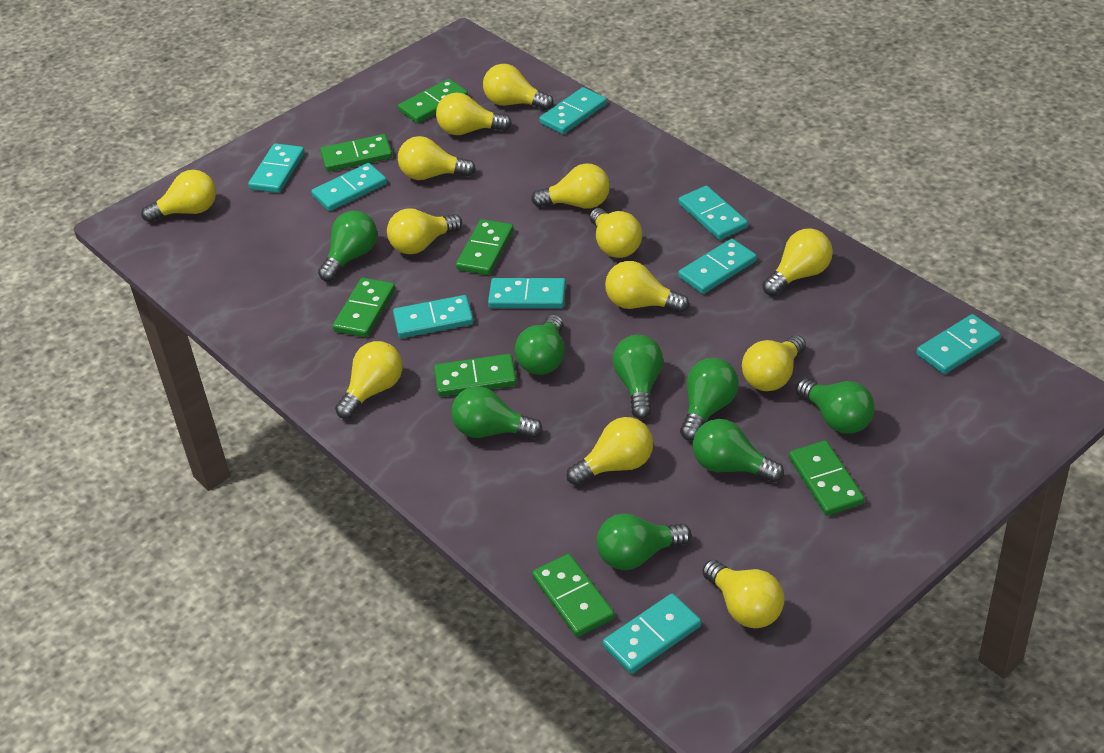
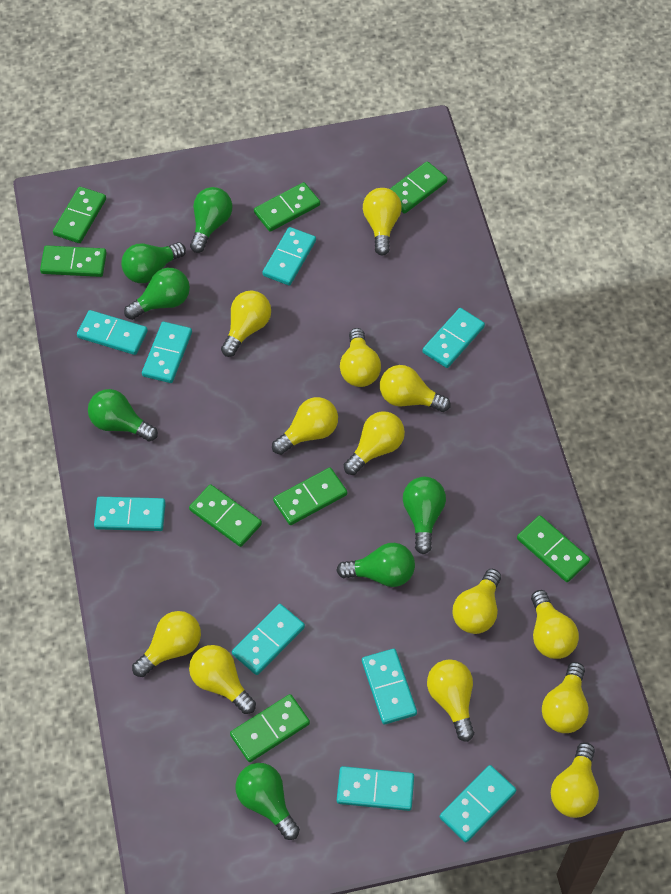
green domino: [320,134,392,172] [333,278,395,337] [398,79,468,123] [434,354,517,397] [456,219,514,275] [532,554,615,637] [789,440,865,516] = 7 -> [40,245,107,277] [53,187,106,243] [189,484,262,547] [230,694,310,762] [254,182,320,232] [273,468,347,525] [390,161,448,214] [517,515,590,582] = 8
green light bulb: [318,211,377,281] [451,386,543,438] [515,315,565,375] [597,514,691,570] [613,335,663,419] [680,358,738,441] [693,419,784,482] [796,379,875,434] = 8 -> [88,389,158,442] [121,242,186,283] [124,268,190,320] [190,187,232,253] [236,763,300,840] [336,543,415,587] [403,477,446,554] = 7

